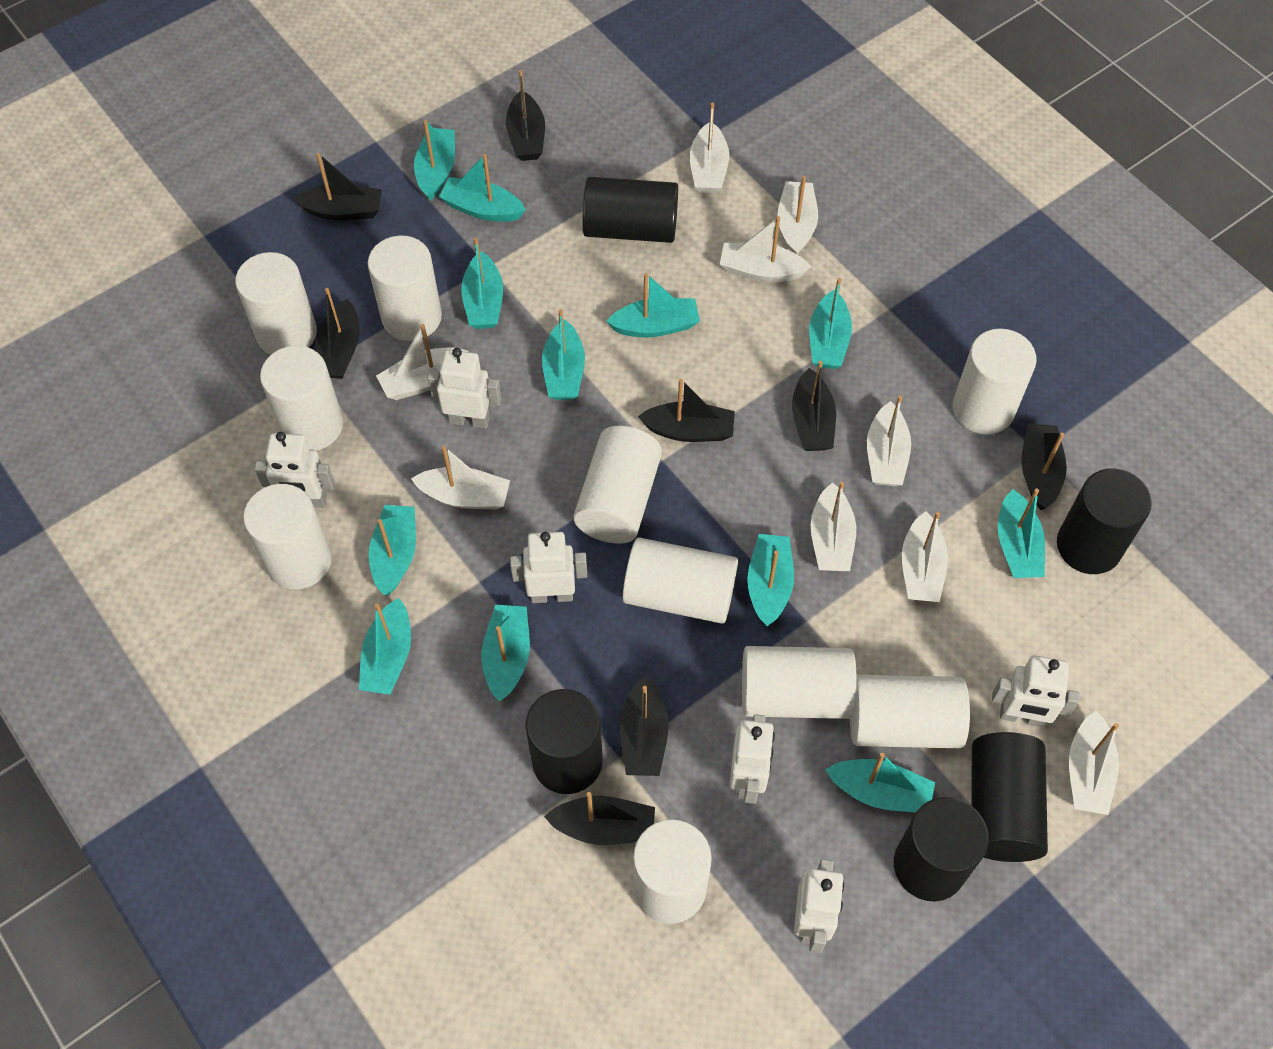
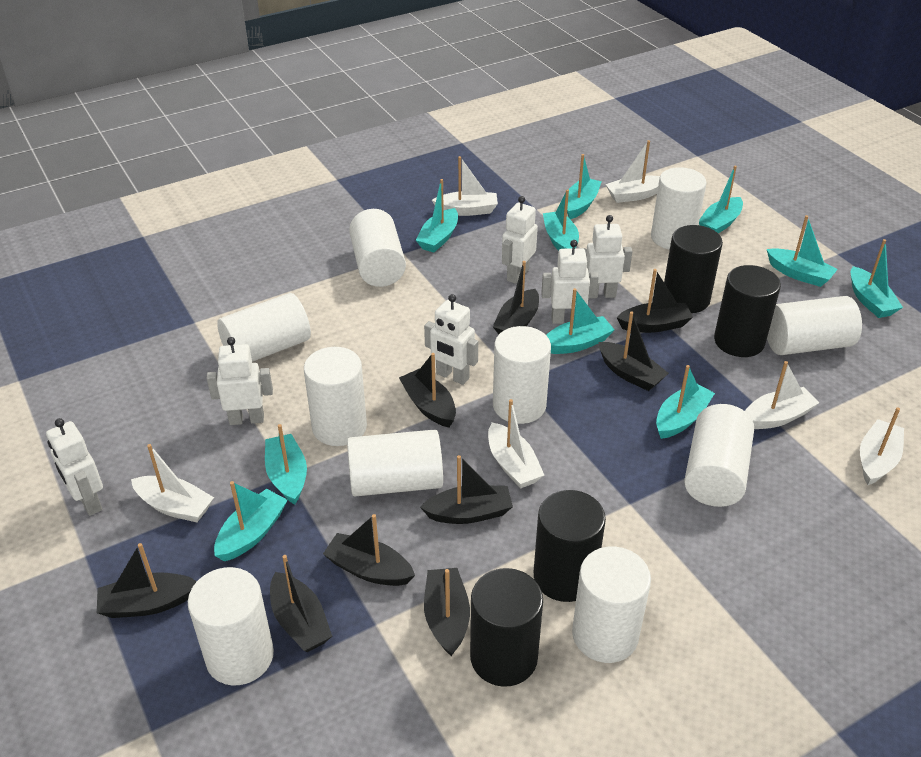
black boat: [293,153,382,221] [315,288,360,379] [506,70,545,161] [544,792,655,845] [620,674,669,776] [638,379,735,442] [792,361,836,451] [1021,423,1067,510] = 8 -> [97,543,197,618] [270,555,332,652] [323,514,415,586] [399,353,456,427] [420,455,513,524] [424,568,470,656] [493,261,539,334] [598,312,669,391] [617,269,693,333] = 9
black cylinder: [525,689,603,794] [582,177,678,243] [894,797,989,901] [972,732,1048,862] [1057,468,1152,574] = 5 -> [470,568,543,687] [534,490,606,602] [664,225,723,313] [714,265,781,357] = 4
turquoise boat: [359,598,411,695] [369,505,416,595] [414,120,455,200] [439,154,526,222] [461,238,503,329] [481,605,530,702] [542,309,585,400] [606,273,700,337] [747,534,794,626] [809,278,852,369] [825,753,935,812] [998,489,1045,578] = 12 -> [214,481,288,561] [265,424,307,504] [416,179,458,253] [543,189,579,251] [546,288,615,354] [567,154,602,219] [656,365,715,439] [699,166,743,233] [767,215,838,287] [851,239,903,318] = 10
white boat: [376,324,468,400] [411,446,510,510] [690,102,729,193] [720,216,811,282] [777,176,818,254] [811,482,856,571] [867,396,911,486] [902,511,948,602] [1069,710,1119,815] = 9 -> [131,444,214,523] [432,156,498,216] [488,399,544,489] [605,140,660,203] [745,361,820,429] [860,407,904,485] = 6

